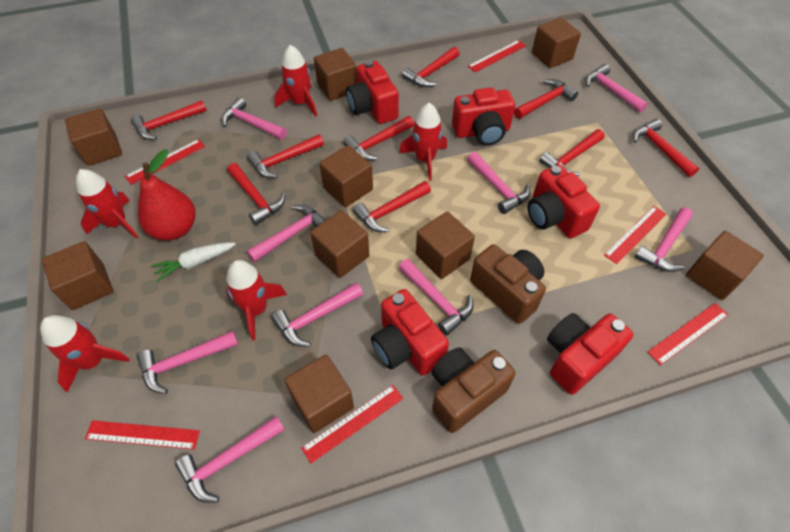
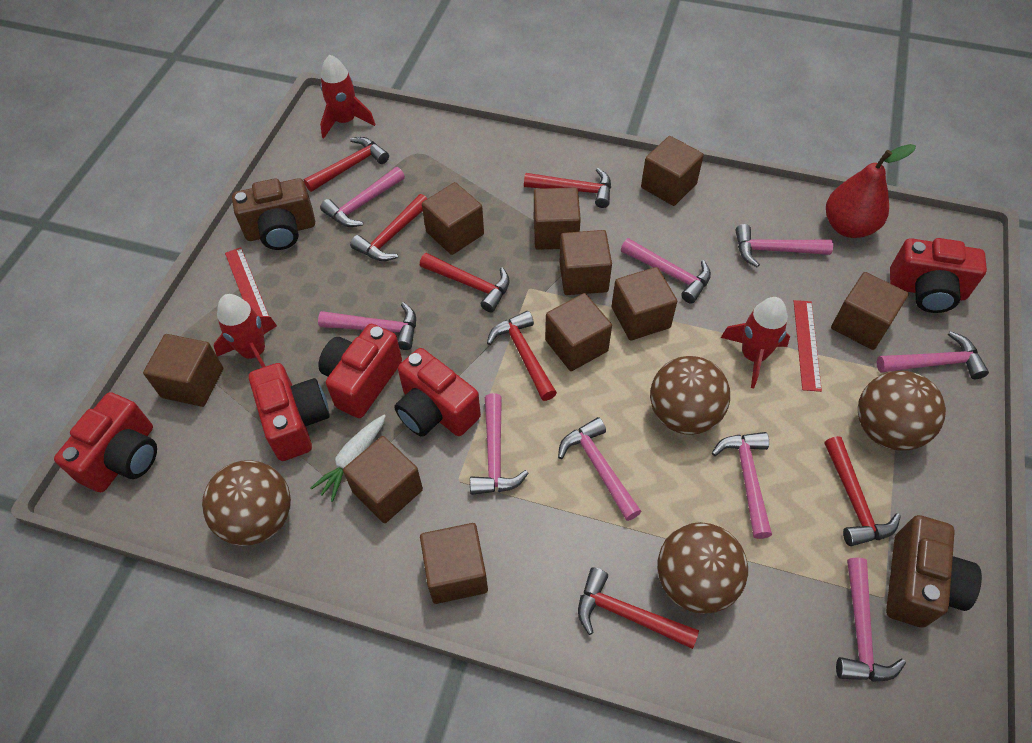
brown ball: none = 0 -> [202,460,291,546] [650,356,730,435] [657,522,748,614] [858,371,946,451] = 4
brown cube: [42,241,113,310] [65,108,122,166] [285,354,354,433] [310,210,369,278] [314,48,358,101] [319,145,373,207] [416,211,475,279] [532,18,581,68] [686,231,764,300] = 9 -> [143,334,223,407] [343,436,423,523] [420,523,488,604] [422,182,484,255] [534,188,581,250] [545,293,612,371] [559,230,612,295] [612,267,677,340] [641,136,704,206] [831,272,909,350] = 10
red hammer: [131,100,207,140] [227,163,285,225] [247,134,324,178] [343,116,414,160] [353,181,431,232] [402,47,460,87] [514,79,578,119] [539,129,605,176] [632,119,699,177] = 9 -> [304,137,389,192] [350,194,428,261] [420,253,510,312] [487,311,557,401] [524,168,611,208] [578,567,699,649] [825,436,901,546] = 7
red rocket: [40,315,130,393] [76,169,138,239] [226,260,287,340] [274,45,317,117] [399,103,447,181] = 5 -> [214,294,277,368] [320,55,375,138] [721,297,790,388] = 3
red ruler: [85,420,200,450] [125,139,205,185] [301,385,404,464] [468,40,526,72] [604,206,666,264] [648,303,728,365] = 6 -> [225,247,269,316] [794,300,822,392] = 2

